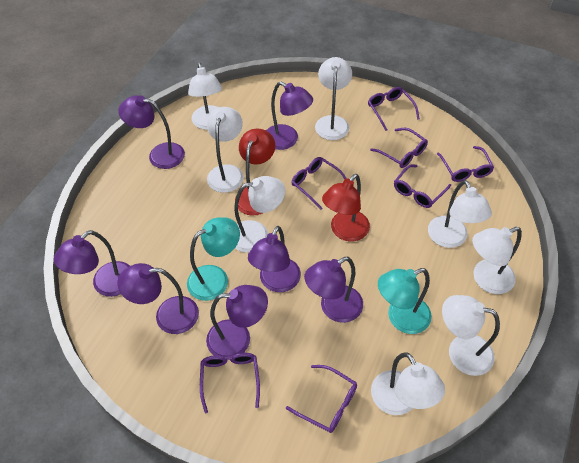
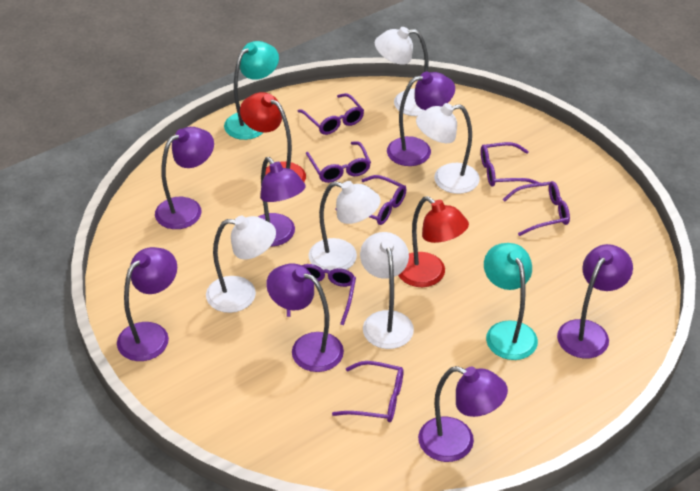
white lamp: [188,62,222,130] [207,107,244,193] [234,176,285,253] [315,57,352,140] [371,352,445,415] [428,180,492,248] [442,295,500,376] [472,227,522,294] = 8 -> [206,216,276,313] [309,181,381,271] [360,232,414,349] [375,27,429,116] [416,103,480,194] = 5

